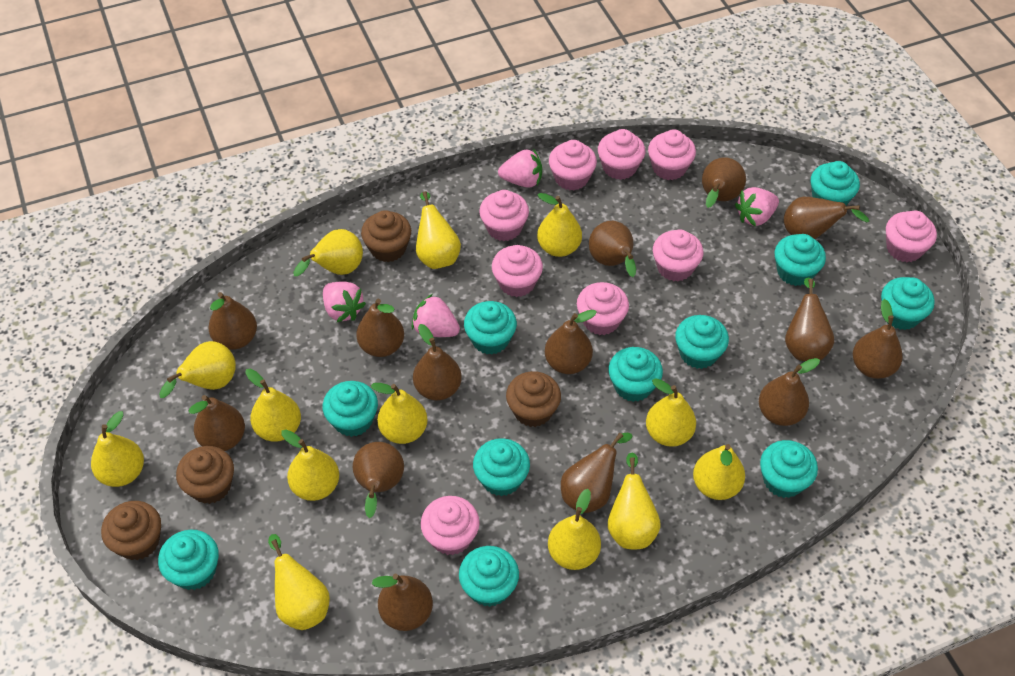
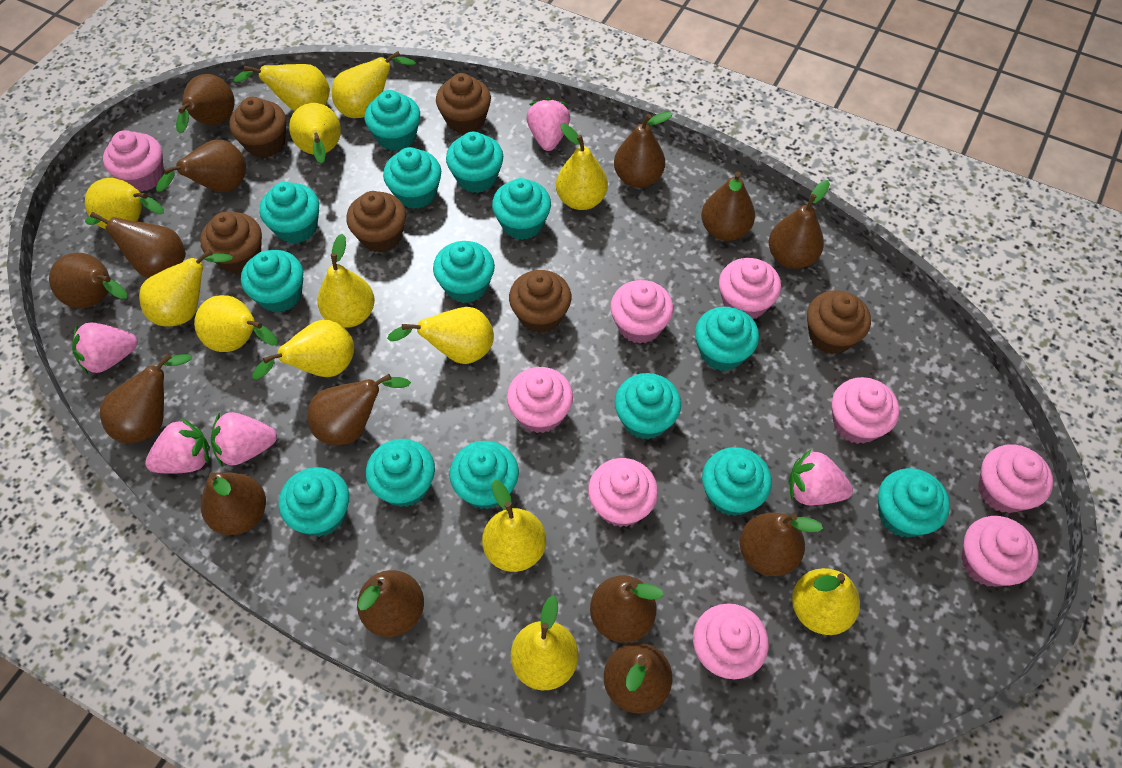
brown cupcake: [101,501,161,560] [176,446,234,504] [361,210,411,262] [506,371,561,427] = 4 -> [200,212,262,274] [229,97,286,158] [346,191,406,253] [436,73,491,134] [509,270,571,333] [807,290,871,354] = 6
pink strawberry: [323,281,366,322] [412,294,460,337] [498,149,542,188] [735,187,779,227] = 4 -> [72,322,138,374] [145,418,210,474] [211,412,277,467] [526,98,570,151] [788,450,853,505] = 5
turquoise cupcake: [158,530,219,590] [323,381,378,437] [459,546,519,607] [464,301,517,355] [473,438,530,496] [608,347,663,402] [675,315,729,369] [760,440,818,498] [775,234,826,286] [810,161,860,205] [881,277,935,330] = 11 -> [241,250,303,313] [259,182,319,244] [279,467,349,537] [364,90,420,151] [366,439,435,507] [383,147,441,209] [433,241,495,303] [446,132,503,193] [450,441,519,509] [492,178,551,240] [615,373,681,440] [695,307,759,371] [702,447,772,516] [878,468,950,538] = 14

